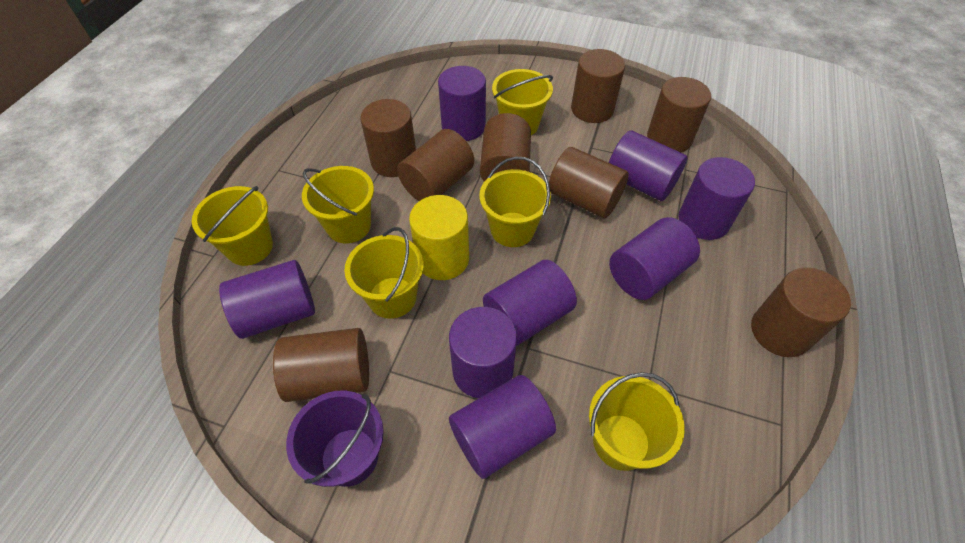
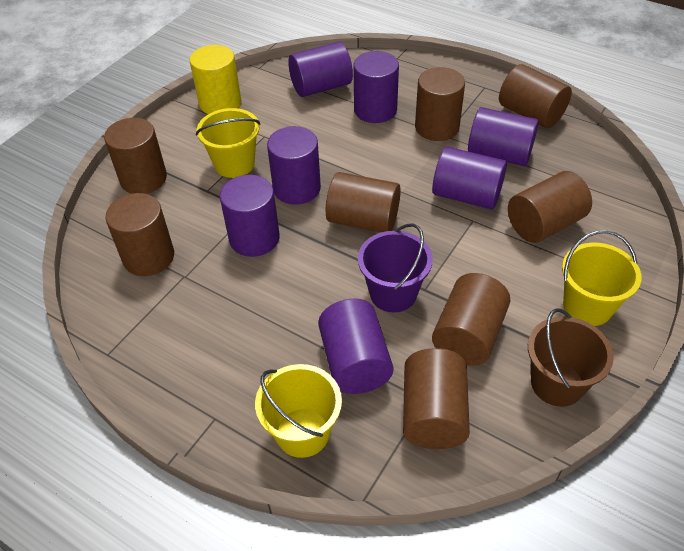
brown bucket: none = 0 -> [528,308,614,407] = 1
purple cylinder: [219,260,315,339] [438,66,486,141] [449,307,517,398] [449,375,556,479] [483,260,577,346] [609,130,688,201] [609,217,700,300] [678,157,755,240] = 8 -> [220,175,280,257] [267,126,321,205] [288,42,353,97] [318,299,394,394] [353,51,399,123] [432,147,507,209] [468,107,539,166] = 7
yellow bucket: [192,186,273,266] [302,166,374,243] [344,227,424,319] [479,156,551,247] [492,69,553,135] [589,372,685,471] = 6 -> [196,108,260,178] [255,364,342,458] [562,230,642,326] = 3

